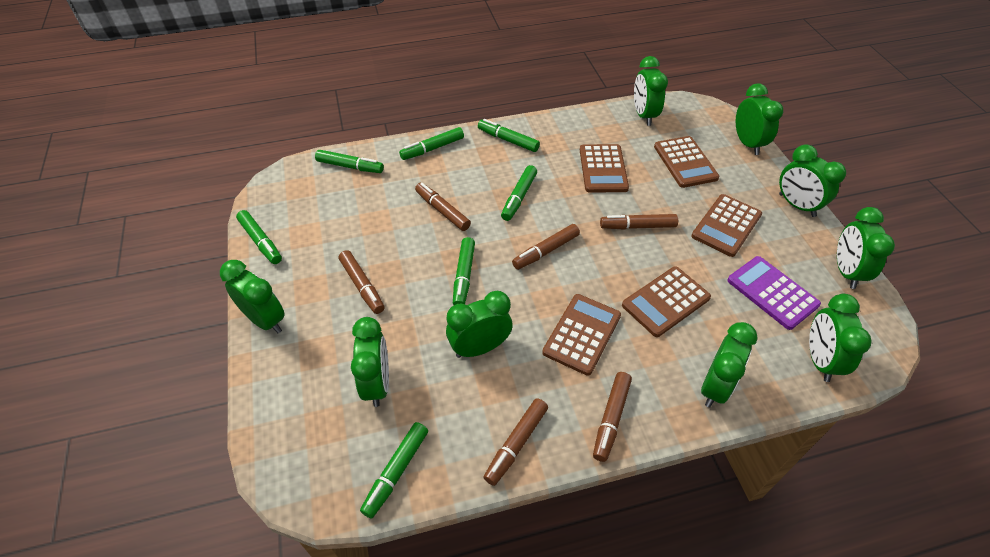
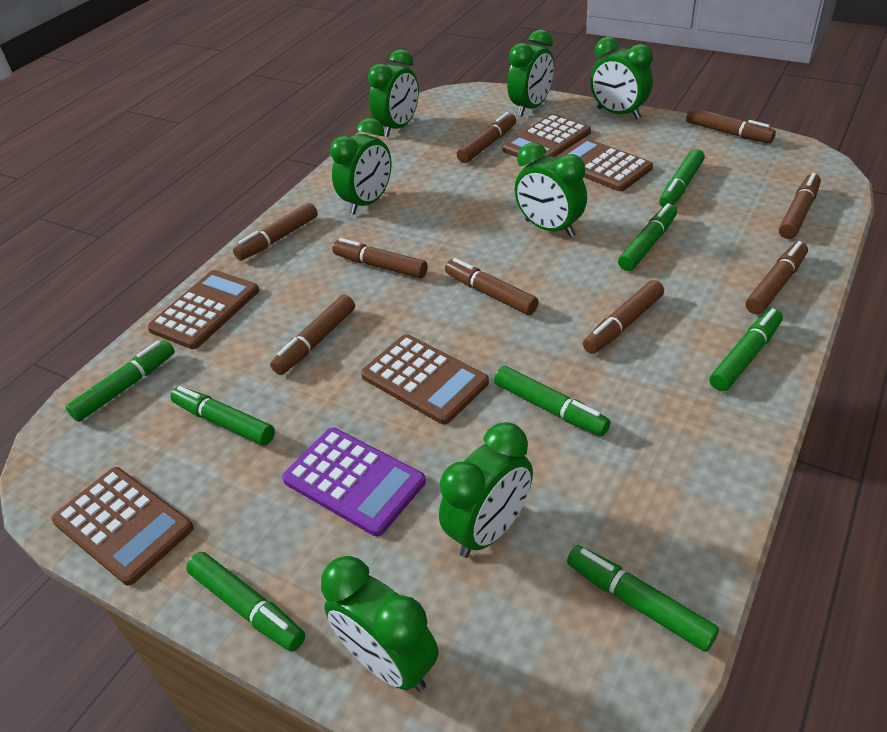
brown marker: [339,250,385,314] [415,183,471,231] [483,398,548,486] [512,224,580,270] [593,372,632,462] [600,214,678,230] = 6 -> [233,203,318,261] [270,295,355,375] [332,238,428,278] [445,258,539,315] [457,112,516,163] [583,280,664,354] [686,107,776,143] [746,241,808,314] [779,173,821,239] = 9
green clock: [220,260,285,333] [351,317,389,407] [446,290,513,358] [634,56,668,126] [701,322,758,407] [736,83,783,155] [779,144,846,217] [809,294,872,382] [837,207,895,289] = 9 -> [321,556,438,691] [330,118,392,215] [368,49,419,137] [439,422,533,558] [507,30,554,117] [514,143,587,237] [590,37,653,119] = 7
green marker: [236,210,282,264] [315,150,384,173] [360,422,428,518] [399,127,464,160] [453,237,475,305] [478,119,540,152] [501,165,537,221] = 7 -> [66,340,175,422] [171,386,275,446] [186,552,305,652] [494,366,611,436] [567,545,719,652] [618,203,677,271] [659,149,705,208] [709,308,783,391] = 8

